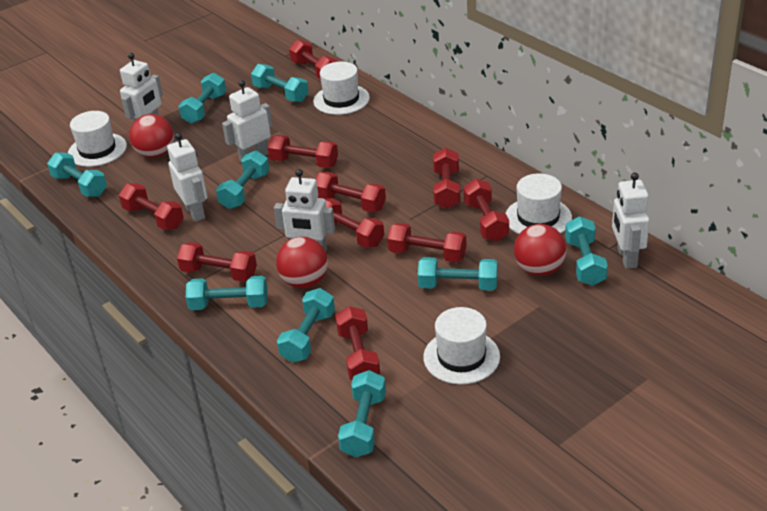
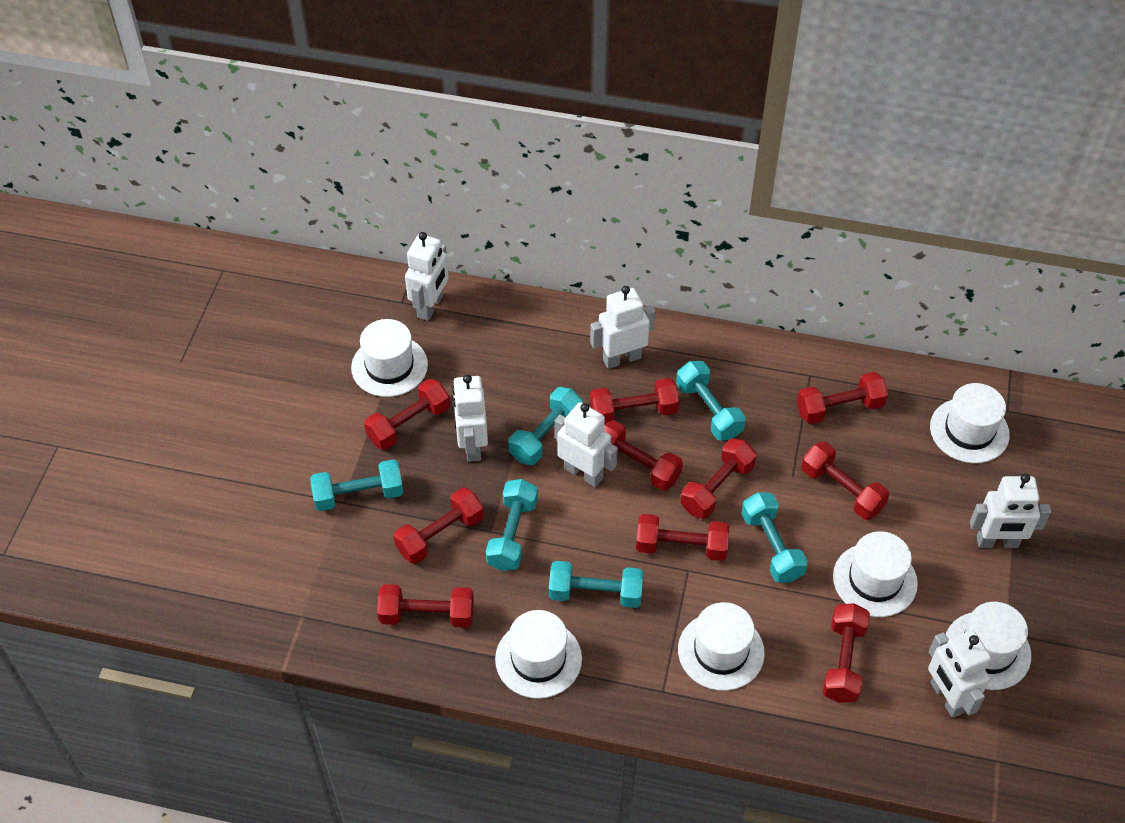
red ball: [129,114,174,158] [276,237,328,288] [514,224,566,276] = 3 -> none = 0
turquoise dumbbell: [47,152,107,197] [178,73,226,124] [186,276,268,310] [216,151,269,209] [251,64,309,102] [277,288,335,363] [338,370,386,457] [418,257,498,291] [565,216,608,286] = 9 -> [310,459,404,511] [486,479,538,571] [508,387,583,465] [549,561,644,608] [676,361,746,441] [741,492,808,583] = 6
white hat: [68,111,127,167] [313,61,370,115] [423,307,500,385] [505,173,572,234] = 4 -> [351,319,428,397] [495,610,582,699] [678,602,765,691] [833,531,918,617] [930,383,1010,463] [946,602,1031,690] = 6
white robot: [120,53,163,122] [167,133,208,222] [222,80,273,163] [274,169,335,251] [612,172,650,269] = 5 -> [405,232,449,321] [452,374,488,462] [555,402,618,487] [590,286,656,369] [928,630,991,718] [970,474,1051,548] = 6

